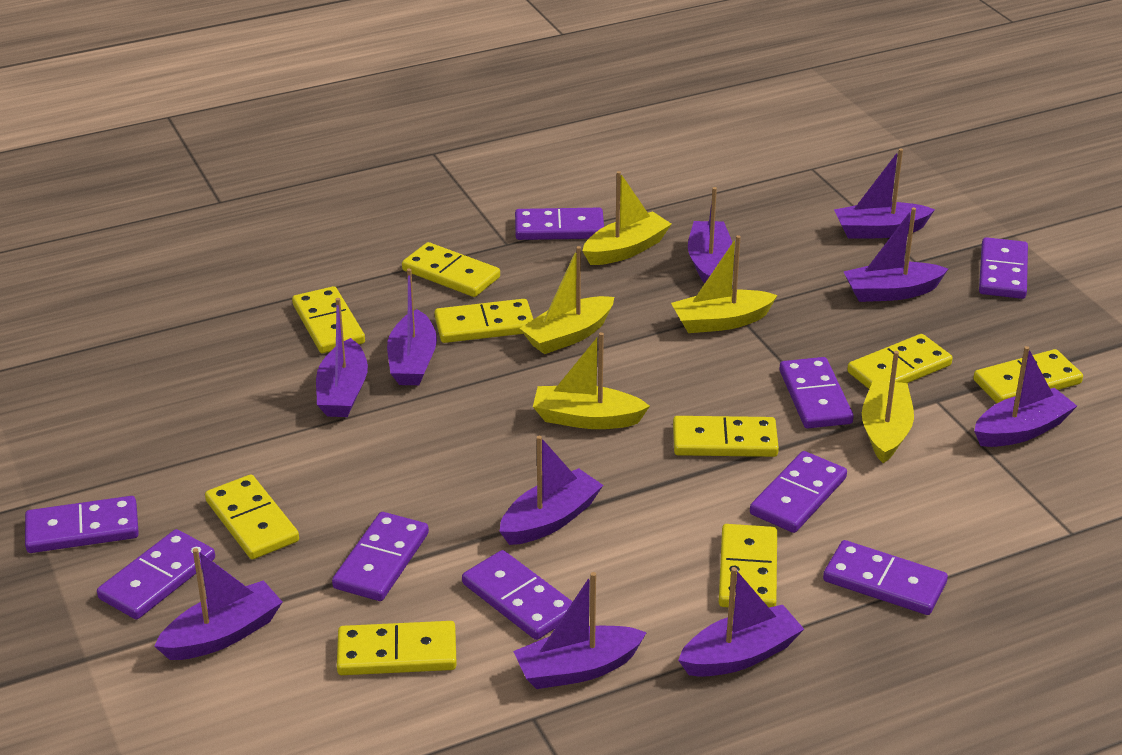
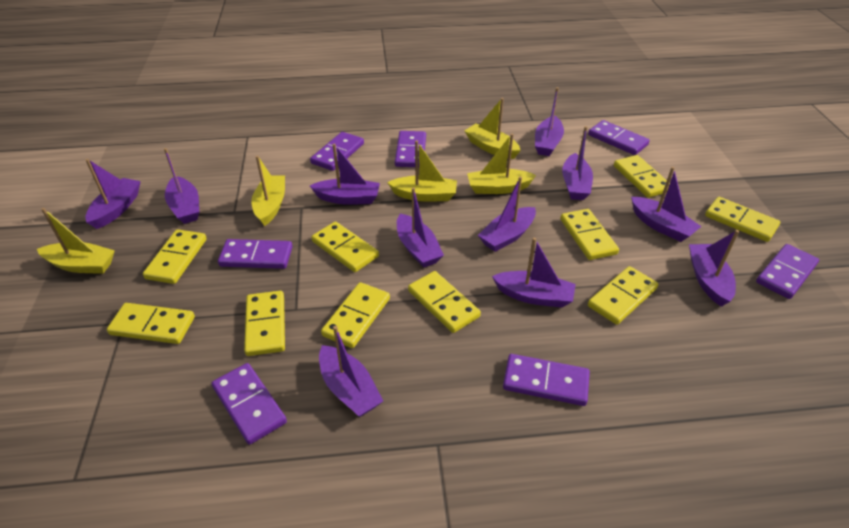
purple boat: [154,548,282,660] [316,298,368,417] [387,268,437,385] [499,436,603,545] [513,572,647,689] [678,567,804,677] [688,187,732,284] [834,148,935,239] [843,207,948,302] [974,346,1077,447] = 10 -> [85,159,141,229] [164,148,199,224] [310,143,380,205] [319,326,383,417] [397,187,444,267] [478,177,536,252] [492,238,576,308] [535,87,564,156] [562,126,593,200] [631,167,701,242] [689,230,739,307] = 11
purple domino: [25,496,139,553] [97,529,215,619] [332,512,429,601] [462,550,573,640] [515,208,604,240] [750,451,847,533] [779,357,854,429] [823,540,948,615] [979,237,1028,299] = 9 -> [212,363,287,445] [218,239,293,269] [310,132,364,171] [395,131,426,167] [503,354,590,406] [588,120,650,155] [756,244,819,299] = 7
yellow domino: [205,475,299,559] [292,286,365,353] [337,621,457,675] [402,242,500,297] [434,299,533,343] [673,416,779,457] [719,524,777,608] [847,334,953,389] [973,349,1083,403] = 9 -> [107,303,195,344] [143,229,207,284] [244,291,285,356] [311,222,379,272] [321,282,390,348] [408,271,481,333] [560,209,619,260] [588,266,658,325] [614,155,670,198] [705,197,780,242] = 10

